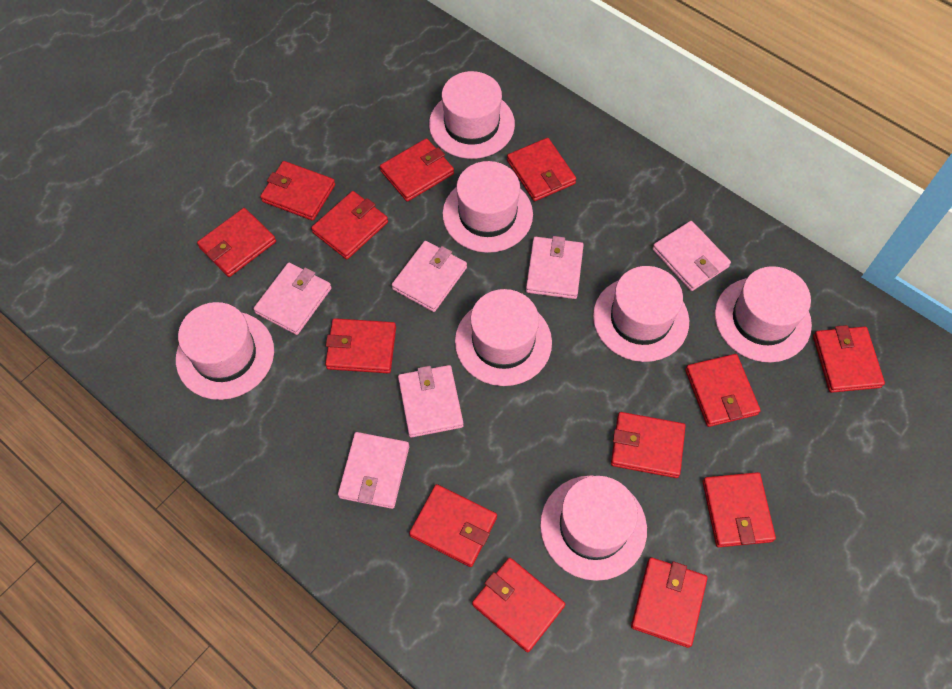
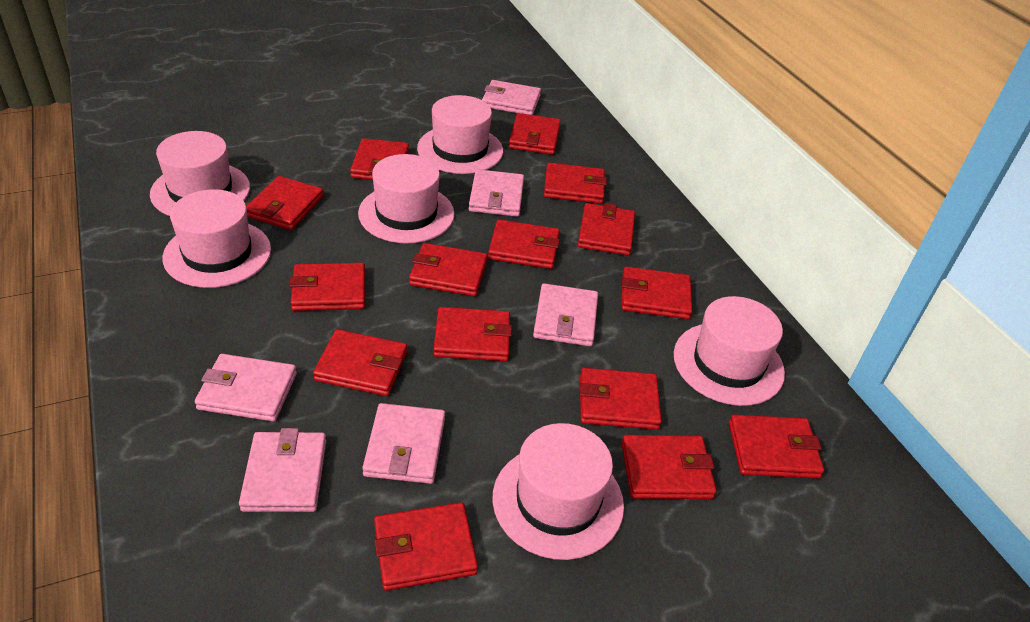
pink hat: [176,302,274,400] [429,71,515,159] [442,161,533,253] [455,289,552,386] [540,475,647,581] [593,266,689,362] [715,266,812,362] = 7 -> [150,131,250,216] [162,189,271,288] [358,154,455,244] [417,95,503,174] [492,423,624,560] [674,296,785,406] = 6
red wallet: [197,208,276,277] [260,161,335,221] [311,191,388,259] [325,318,396,373] [380,138,454,202] [409,484,497,567] [472,558,565,652] [507,138,576,201] [611,412,686,478] [631,557,708,648] [685,354,761,427] [703,472,776,547] [813,325,885,393] = 13 -> [246,176,324,230] [290,263,365,311] [313,329,407,396] [350,138,409,180] [374,502,478,591] [409,243,487,296] [433,307,512,361] [488,220,560,269] [509,113,561,155] [544,163,607,204] [578,203,635,255] [580,368,662,430] [621,435,716,499] [622,267,692,319] [729,415,824,479] = 15

